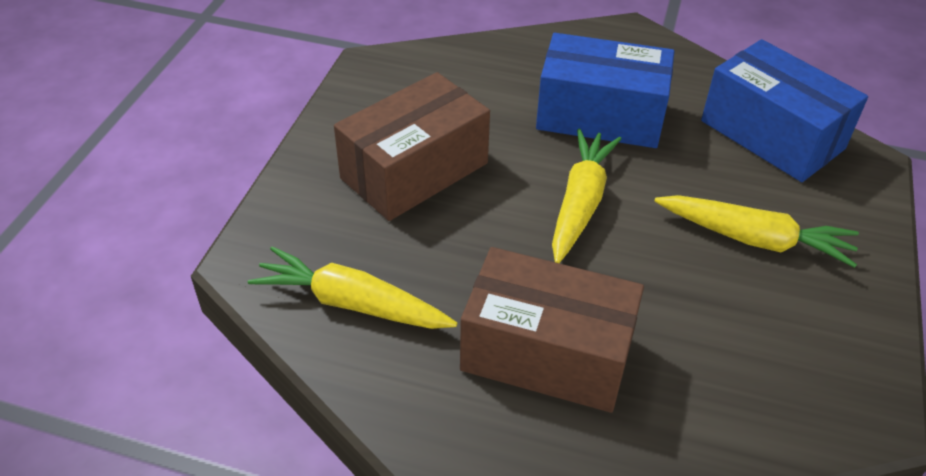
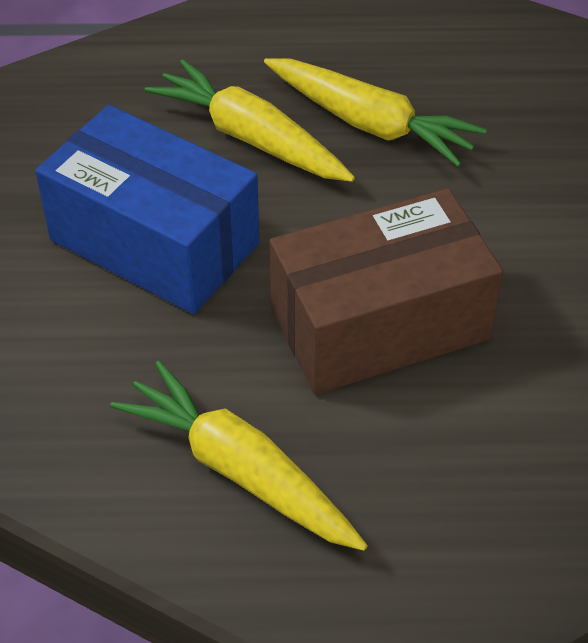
blue box: [536,33,675,148] [701,39,868,182] = 2 -> [35,105,259,314] = 1
brown box: [334,72,490,221] [460,247,644,413] = 2 -> [270,188,503,395] = 1

